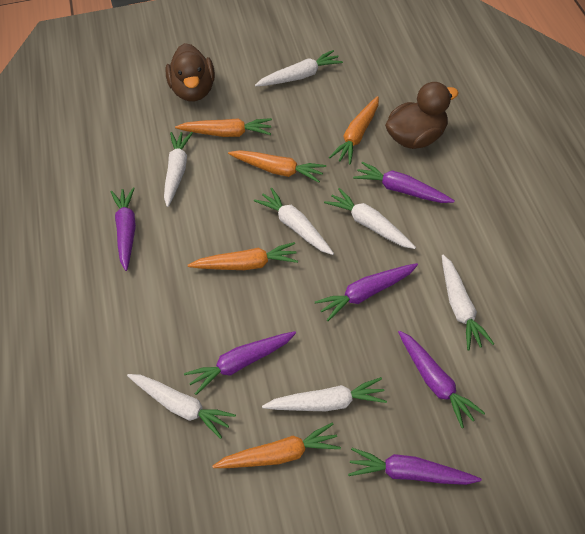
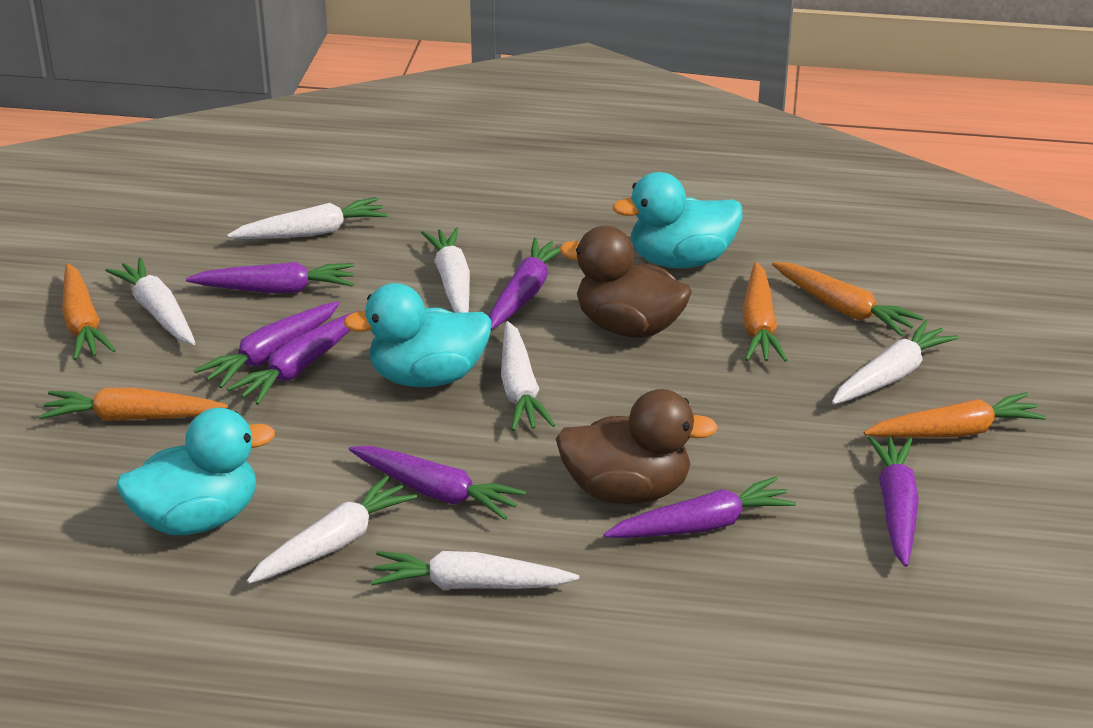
purple carrot: [111,187,136,271] [184,331,296,395] [315,263,418,321] [348,448,482,485] [353,162,455,203] [398,331,485,428] = 6 -> [186,262,354,293] [194,301,339,388] [227,311,359,405] [349,446,526,520] [489,238,561,330] [604,477,796,538] [867,436,919,567] = 7
turquoise duck: none = 0 -> [116,408,275,535] [343,283,492,387] [612,172,743,269] = 3

